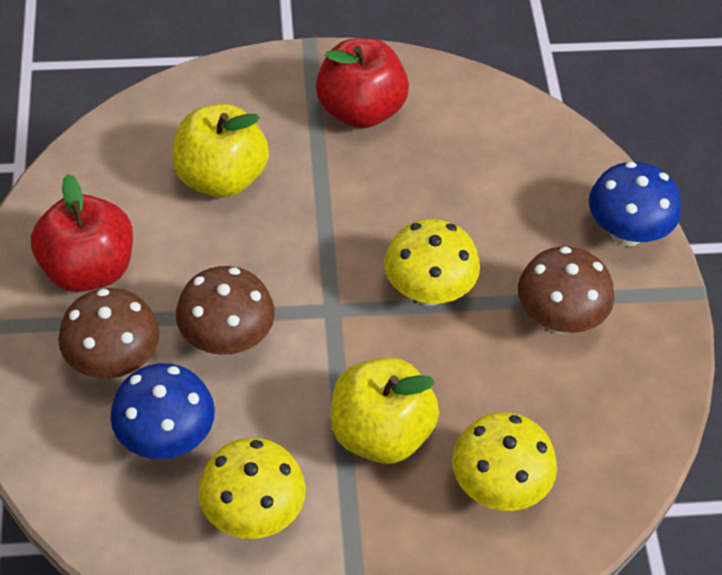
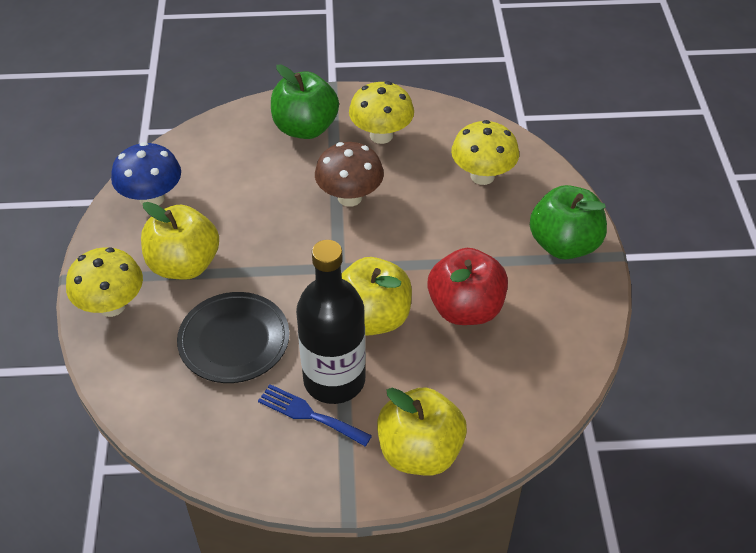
black bottle: none = 0 -> [296,240,366,404] = 1
black plate: none = 0 -> [177,292,289,383] = 1
blue fork: none = 0 -> [258,384,372,447] = 1
blue mushroom: [110,363,215,459] [589,162,681,246] = 2 -> [111,142,181,206] = 1
brown mushroom: [58,288,160,378] [176,266,275,355] [518,246,614,334] = 3 -> [315,142,384,207] = 1
green apple: none = 0 -> [271,64,339,139] [530,185,607,259] = 2
red apple: [31,174,133,292] [316,38,409,129] = 2 -> [427,248,508,325] = 1
yellow apple: [172,104,269,198] [331,357,439,464] = 2 -> [141,202,219,280] [341,257,412,336] [377,388,467,476] = 3

